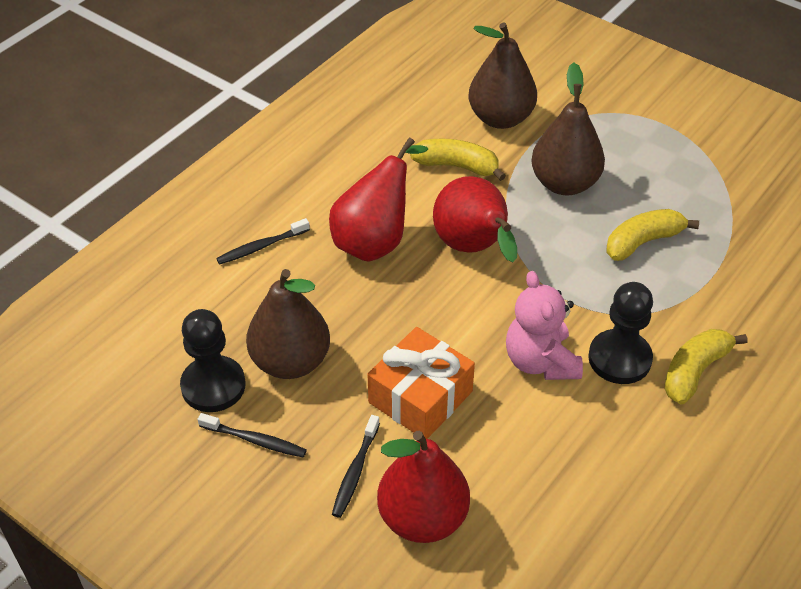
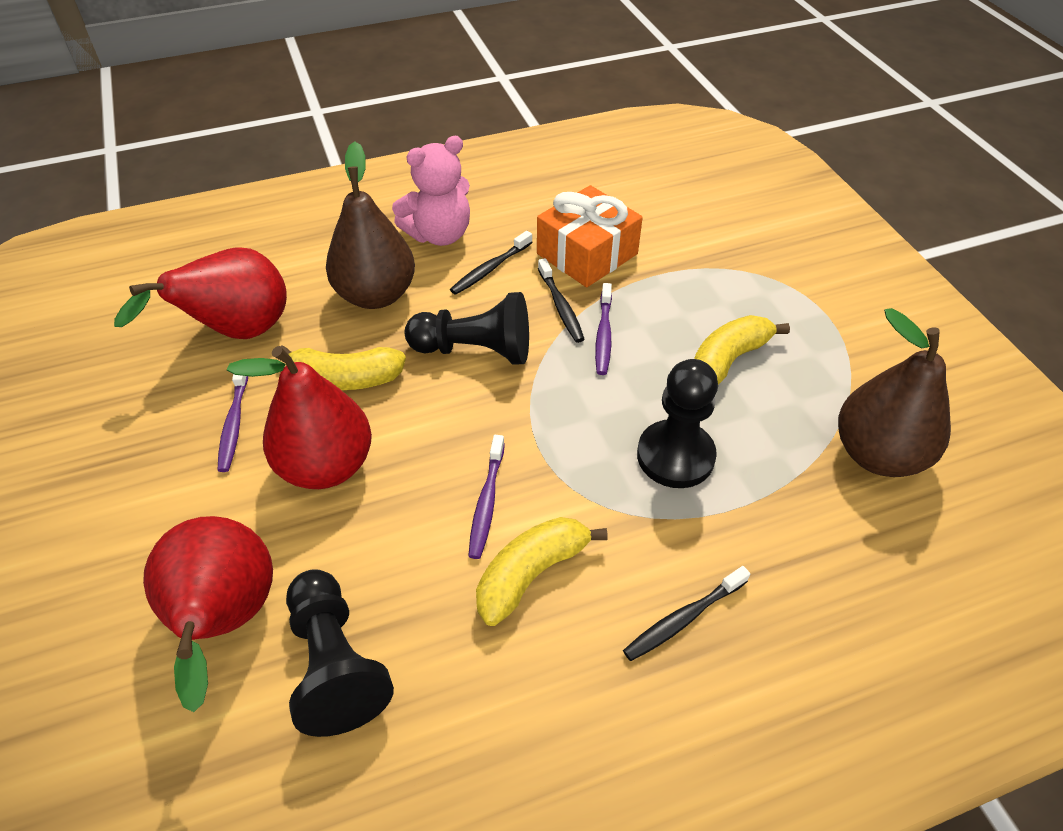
black pawn: [180,309,245,412] [588,282,653,384] = 2 -> [286,569,394,737] [405,292,529,365] [637,359,718,488] = 3
brown pear: [246,269,330,379] [469,23,537,129] [531,63,605,195] = 3 -> [326,142,415,309] [838,308,951,477] = 2
purple toothbrush: none = 0 -> [217,374,248,472] [468,435,505,559] [595,283,612,375] = 3

